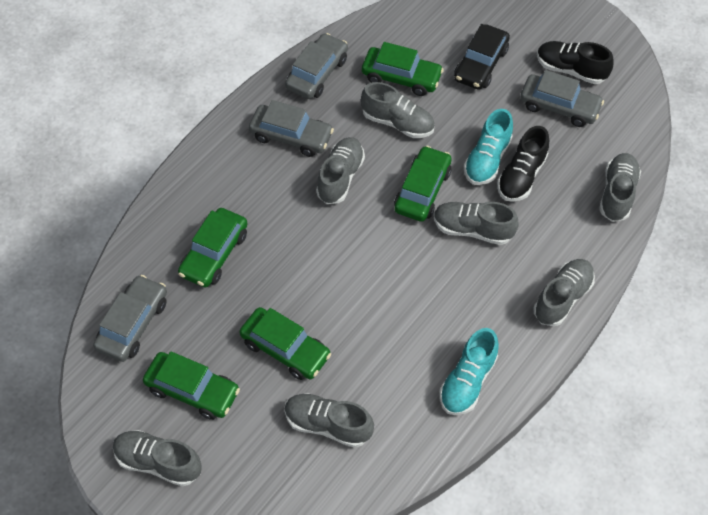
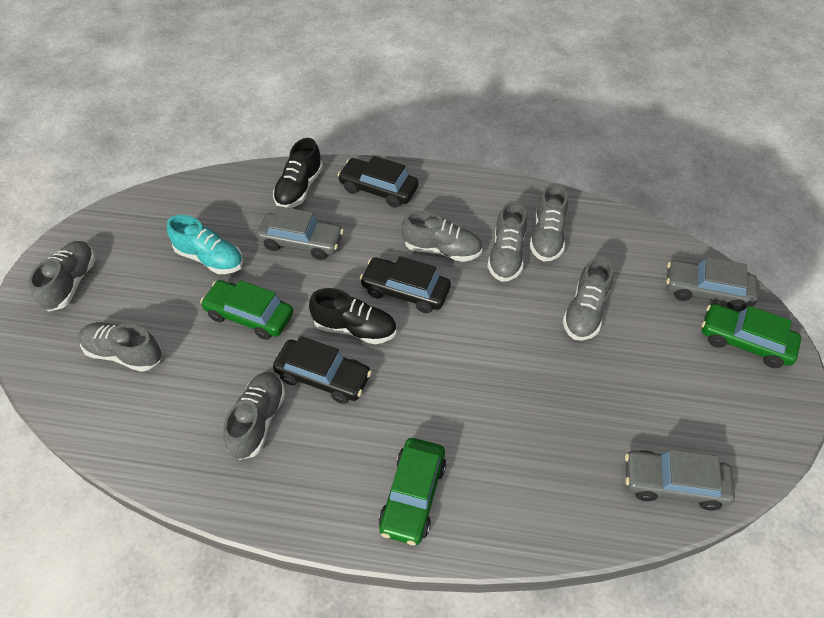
black car: [454,24,510,90] = 1 -> [273,336,372,404] [337,156,418,208] [360,256,451,313] = 3
green car: [143,351,240,420] [178,208,248,287] [239,307,331,380] [362,42,444,96] [394,146,452,222] = 5 -> [200,280,293,340] [379,438,446,545] [702,304,801,368] = 3
grey car: [93,275,167,362] [249,100,334,157] [285,33,348,99] [520,70,604,127] = 4 -> [257,206,344,260] [625,449,735,511] [666,257,758,311] = 3
turquoise shoe: [439,328,499,415] [464,109,513,185] = 2 -> [167,215,243,274] = 1

